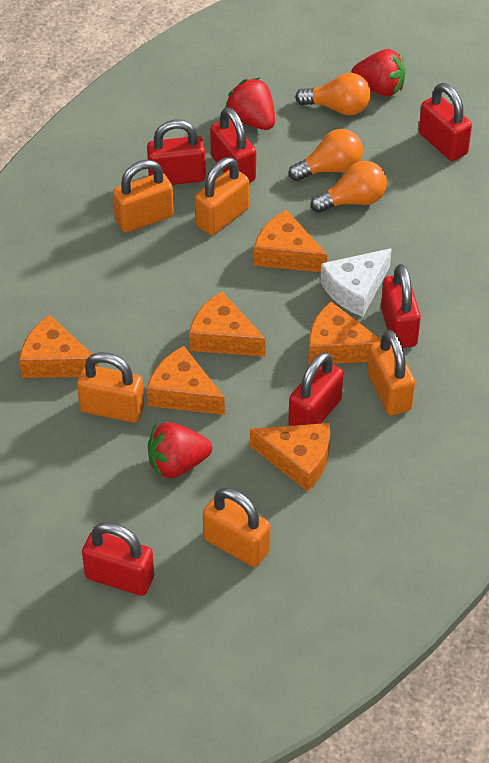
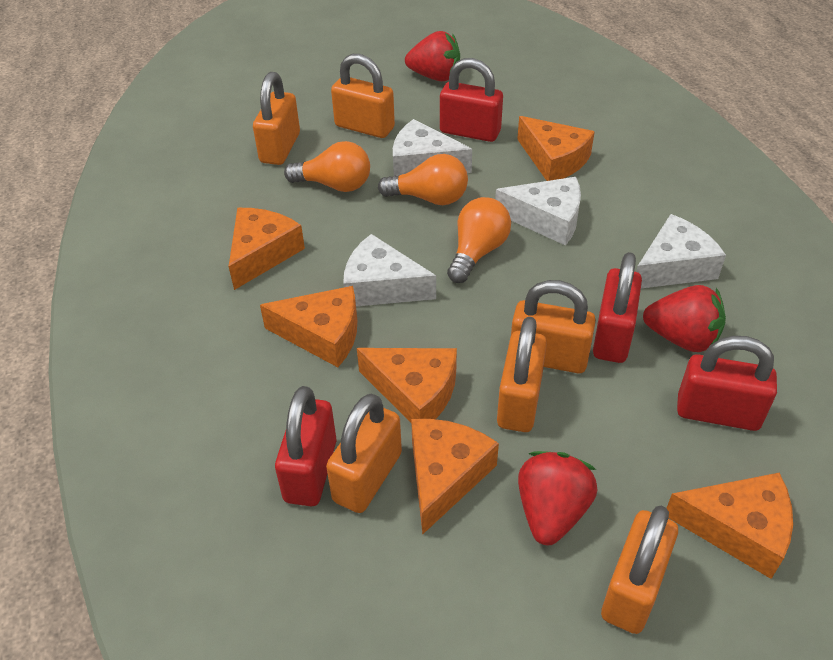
orange padlock: [77,352,144,423] [113,160,174,232] [195,157,249,235] [203,488,270,567] [367,330,415,416] = 5 -> [253,72,300,165] [326,393,402,513] [331,54,395,138] [497,317,547,432] [511,280,596,373] [601,506,678,634] = 6
red padlock: [82,522,154,596] [147,119,206,185] [210,107,256,183] [288,352,343,426] [381,264,421,348] [419,83,472,161] = 6 -> [275,386,336,506] [440,58,503,142] [593,252,642,363] [677,336,777,431] = 4
white cheese: [320,248,392,317] = 1 -> [343,234,436,306] [393,119,472,176] [495,177,581,246] [636,214,726,288] = 4

